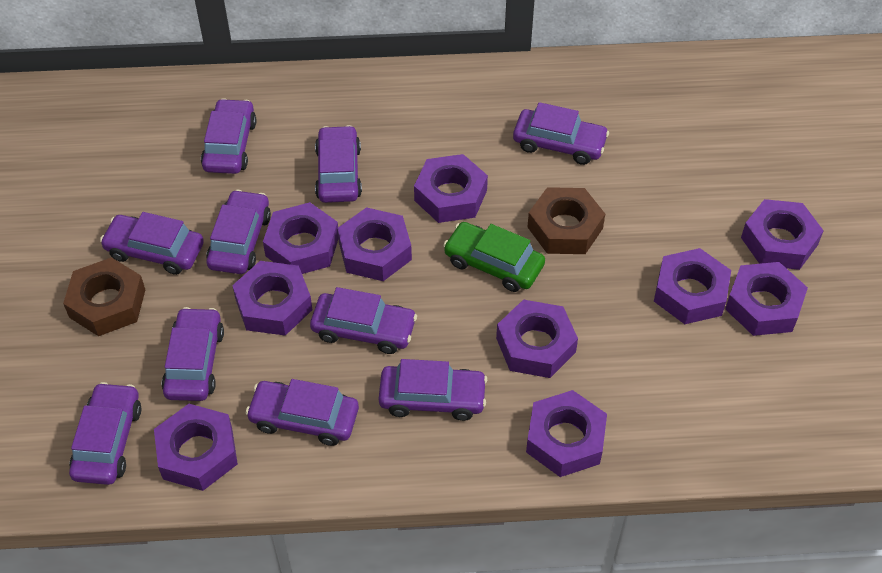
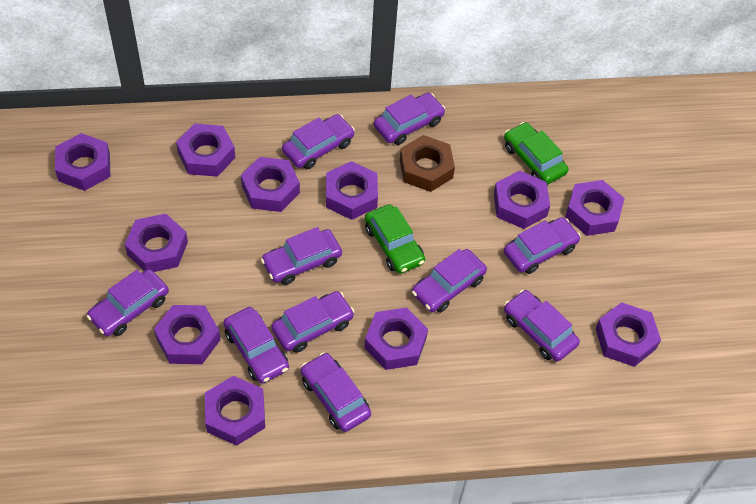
brown nut: [63,257,145,336] [527,187,605,254] = 2 -> [400,135,455,192] = 1
green car: [443,222,545,292] = 1 -> [365,204,425,274] [504,122,568,185] = 2
purple nut: [154,404,238,491] [232,261,313,336] [263,202,339,274] [337,207,412,281] [414,154,488,223] [496,300,578,378] [526,390,607,477] [654,248,731,324] [725,262,808,336] [741,199,824,270] = 10 -> [55,133,110,191] [125,214,188,272] [154,305,221,364] [176,123,235,177] [205,376,265,446] [241,157,300,212] [326,161,378,220] [364,307,428,370] [494,170,550,229] [565,180,625,236] [595,302,661,367] = 11

